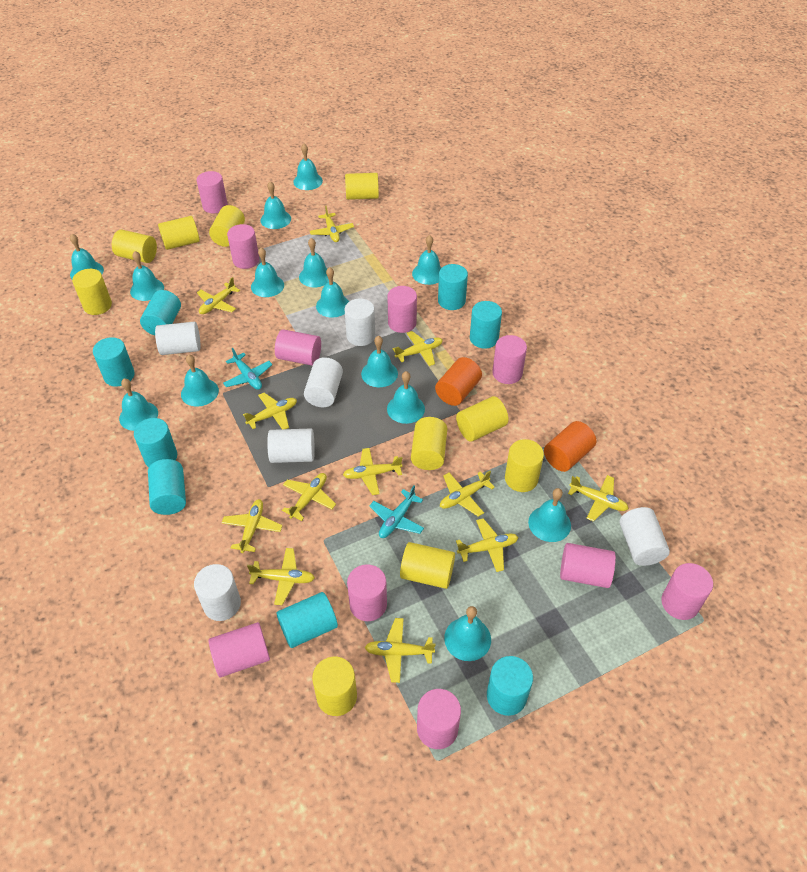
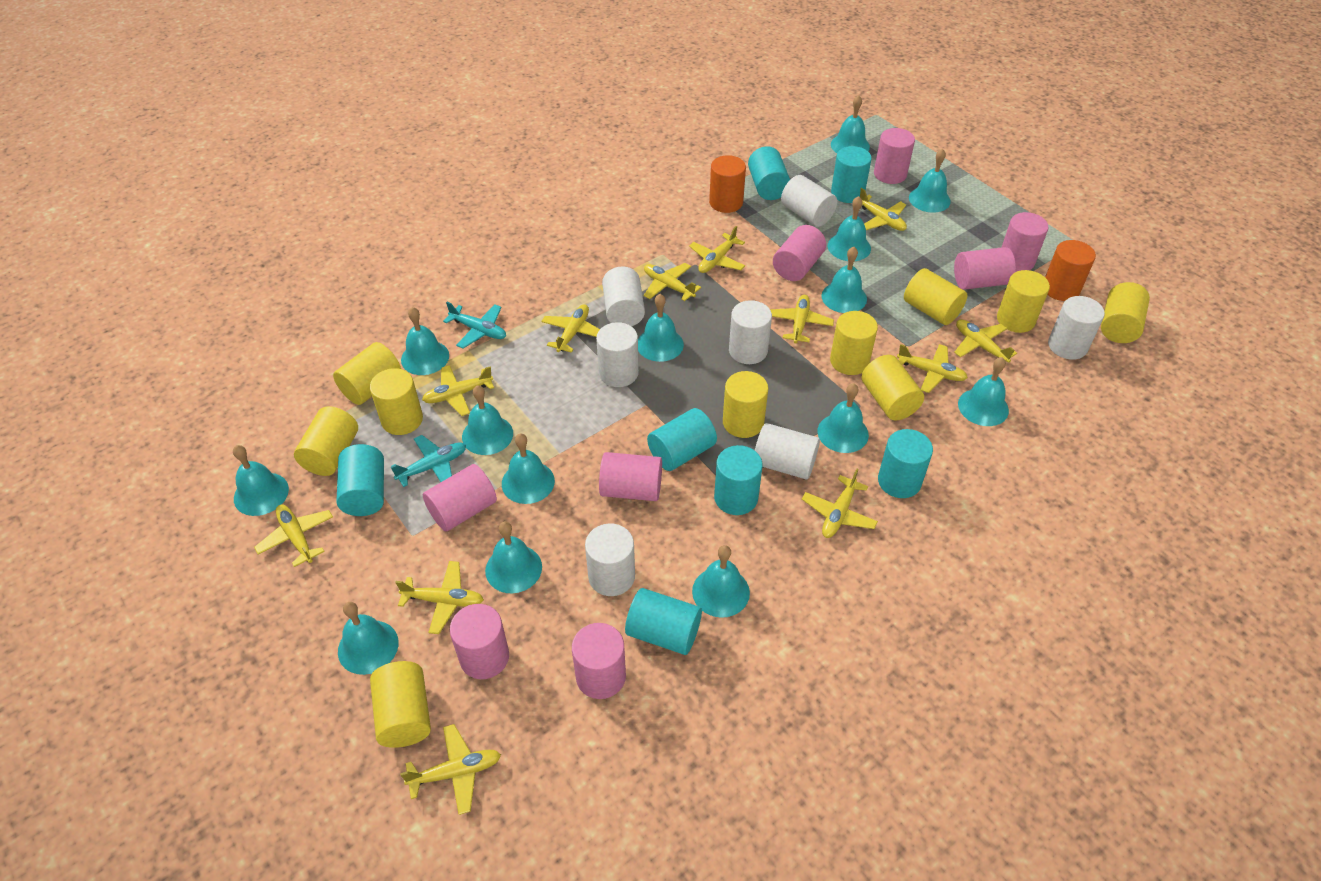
pink cylinder: [197,171,228,213] [209,622,270,677] [227,224,259,269] [275,329,321,366] [347,564,387,621] [388,286,417,333] [417,689,461,749] [492,335,527,384] [560,543,616,588] [661,563,713,620] = 10 -> [423,464,497,531] [450,604,509,679] [572,623,626,699] [599,452,662,501] [773,225,826,281] [874,128,915,184] [954,247,1016,290] [1001,212,1049,272] = 8
turquoise cylinder: [93,337,135,387] [134,418,177,467] [140,290,181,335] [148,459,186,515] [276,592,338,648] [438,264,468,310] [470,301,502,349] [487,656,533,716] = 8 -> [337,444,384,516] [625,588,702,655] [647,408,717,471] [714,445,763,515] [748,146,790,200] [831,146,872,203] [878,429,933,498] = 7
white cylinder: [155,322,200,355] [194,564,241,621] [267,429,315,463] [304,357,343,407] [345,299,375,346] [619,507,670,566] = 6 -> [585,523,635,596] [596,322,639,387] [602,266,645,326] [729,300,772,364] [755,423,820,480] [781,175,837,227] [1048,296,1105,360] = 7

